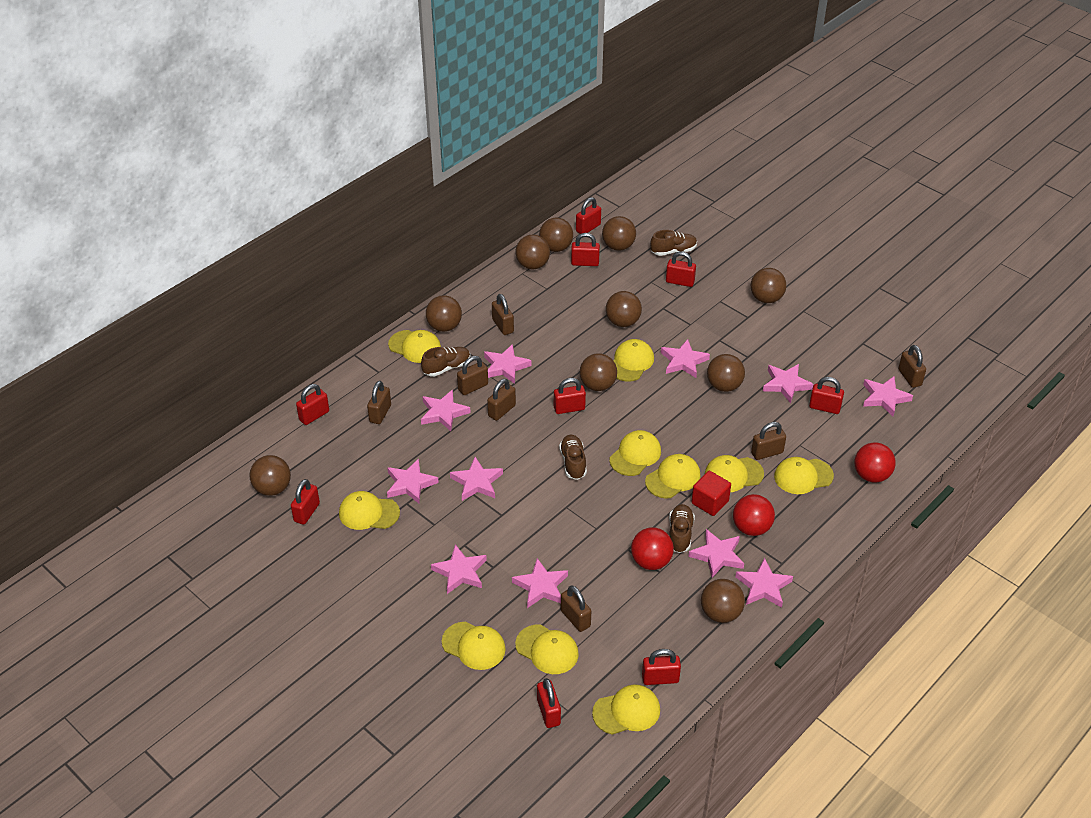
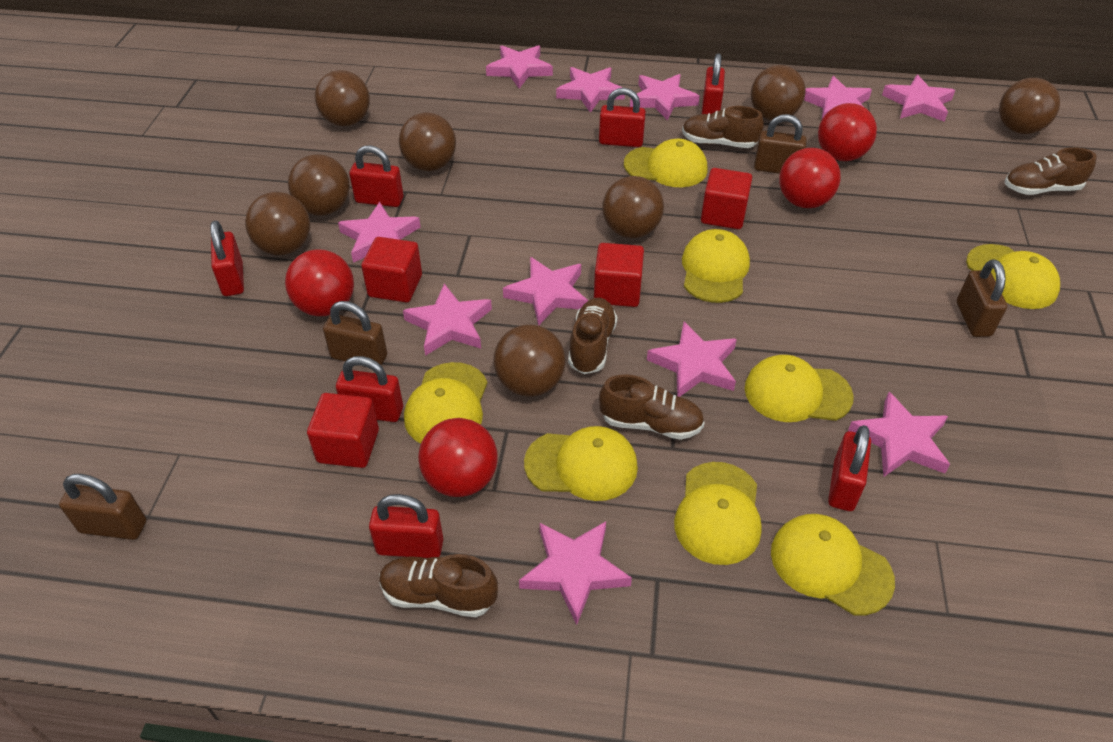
brown ball: [249,455,291,496] [426,295,462,332] [516,235,550,269] [539,218,573,252] [580,353,617,391] [602,216,636,251] [606,291,642,327] [701,579,745,623] [707,354,745,392] [751,268,786,303] = 10 -> [245,192,310,255] [288,154,350,216] [315,70,370,126] [399,113,456,171] [493,324,566,396] [602,176,664,238] [751,65,806,120] [999,78,1060,134] = 8
brown padlock: [367,381,391,424] [457,356,488,395] [487,379,516,421] [492,294,514,335] [561,585,591,632] [751,422,786,460] [898,345,926,388] = 7 -> [59,474,146,540] [323,301,387,366] [754,114,807,174] [957,259,1007,337] = 4
brown shoe: [421,347,470,377] [559,435,587,480] [650,230,697,256] [669,504,695,553] = 4 -> [379,554,498,617] [568,298,618,374] [599,374,705,440] [682,106,764,148] [1005,147,1097,195] = 5
red ball: [631,528,674,570] [733,494,775,536] [854,442,896,483] = 3 -> [285,249,354,316] [418,418,498,497] [779,148,841,208] [818,103,877,161] = 4
red cube: [691,471,731,516] = 1 -> [307,393,379,468] [361,237,422,302] [594,243,644,307] [701,168,752,229] = 4
red padlock: [291,479,320,525] [296,384,329,425] [537,678,561,728] [554,378,586,414] [571,233,600,266] [576,197,601,234] [642,649,681,685] [666,252,696,287] [809,377,844,414] = 9 -> [210,221,244,296] [336,356,403,422] [349,145,403,207] [369,494,443,558] [599,88,646,147] [702,53,725,114] [828,425,871,511] = 7
yellow cap: [339,491,400,530] [388,330,441,363] [442,621,506,670] [515,624,579,674] [592,684,660,735] [610,430,661,476] [614,339,654,382] [645,454,701,499] [705,455,764,492] [774,457,834,494] = 10 -> [404,362,487,444] [524,426,638,501] [624,139,707,187] [674,462,762,565] [682,229,750,303] [745,355,854,422] [771,514,895,615] [966,244,1060,309] = 8

